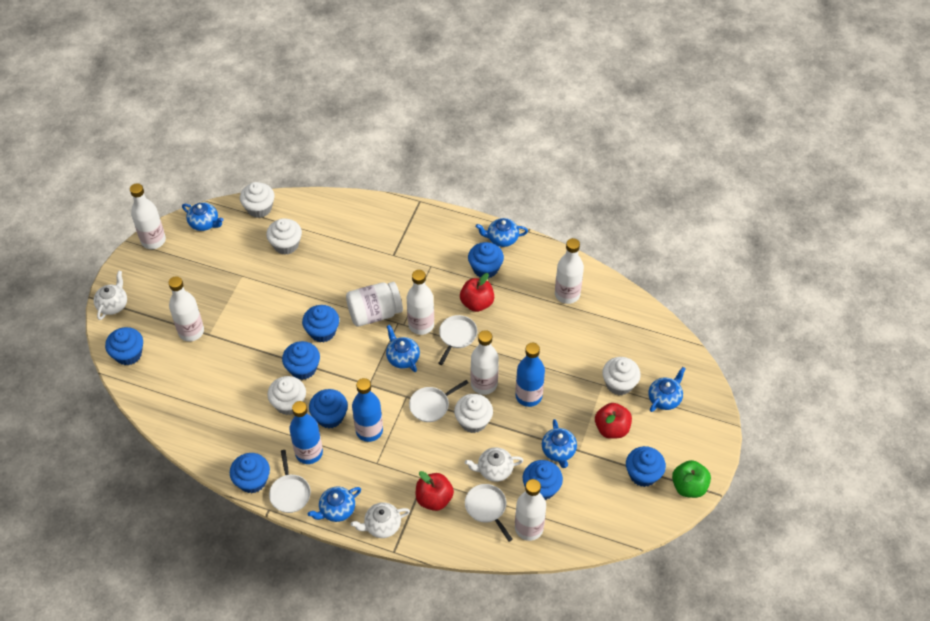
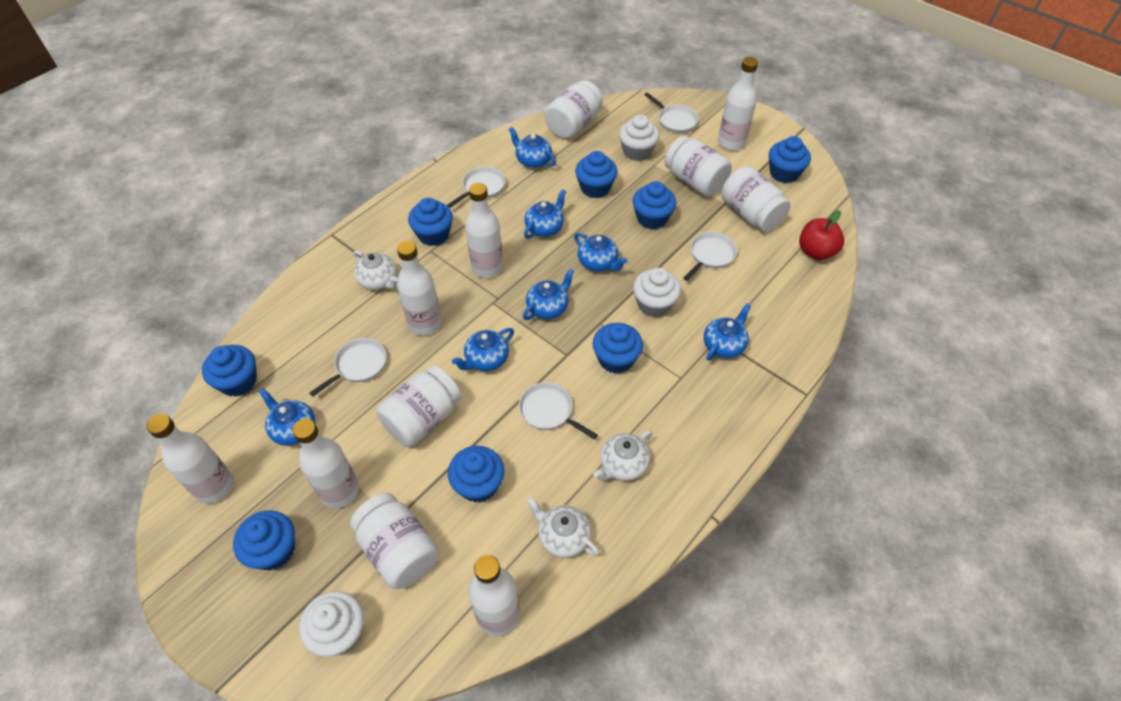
blue bottle: [289,401,323,464] [352,378,383,442] [515,343,545,407] = 3 -> none = 0
blue teapot: [182,202,224,231] [308,487,361,522] [386,325,420,372] [476,218,528,247] [542,419,577,468] [648,367,686,412] = 6 -> [259,388,315,446] [452,328,514,371] [509,127,556,168] [523,268,574,320] [524,189,566,239] [574,233,627,272] [704,303,751,361] = 7
green apple: [672,460,711,498] = 1 -> none = 0
red apple: [416,471,454,511] [460,273,494,312] [595,403,632,439] = 3 -> [799,211,844,260] = 1
white cupcake: [240,182,274,218] [266,218,302,255] [267,376,306,415] [454,394,493,433] [602,357,641,396] = 5 -> [299,591,364,657] [619,115,659,161] [633,268,681,317] = 3
white jar: [346,282,403,326] = 1 -> [350,493,439,589] [376,365,462,447] [545,80,603,139] [665,136,732,197] [721,166,791,232] = 5
white pan: [269,450,311,513] [409,380,468,422] [438,315,477,365] [465,484,513,542] = 4 -> [310,338,386,397] [447,166,506,208] [519,382,598,439] [644,93,699,133] [683,232,737,281] = 5

